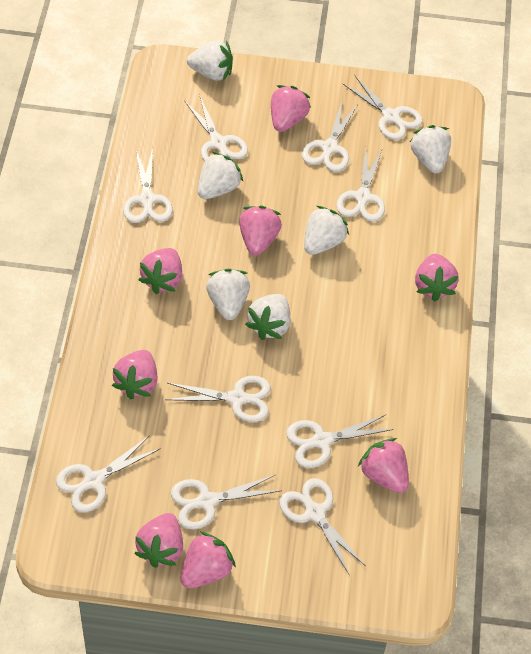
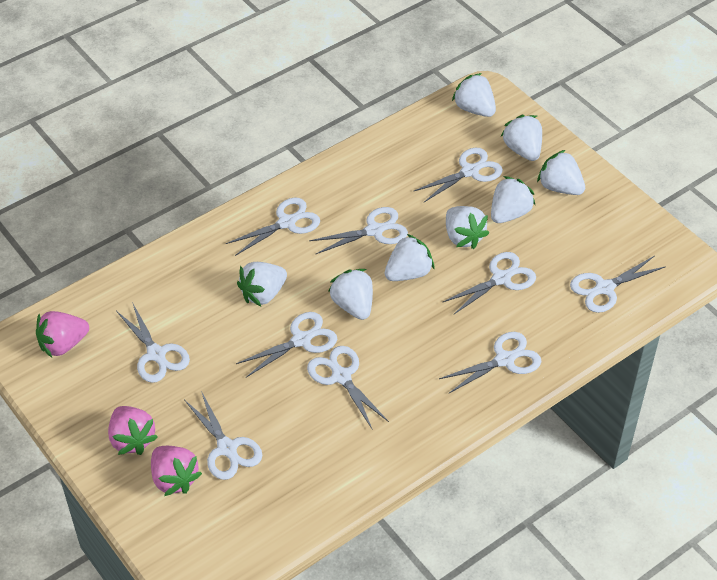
pink strawberry: [112,350,158,399] [134,513,183,568] [139,248,182,294] [181,532,236,588] [239,206,282,255] [271,85,311,132] [358,438,409,493] [415,254,459,302] = 8 -> [36,311,89,358] [108,406,158,455] [151,446,202,496] = 3
white strawberry: [187,40,233,81] [198,152,243,199] [206,269,250,320] [245,294,290,340] [304,206,349,255] [410,125,451,173] = 6 -> [237,262,287,306] [328,269,373,320] [384,234,434,281] [446,206,489,249] [452,73,496,117] [491,176,535,223] [501,115,542,161] [537,150,585,195] = 8

